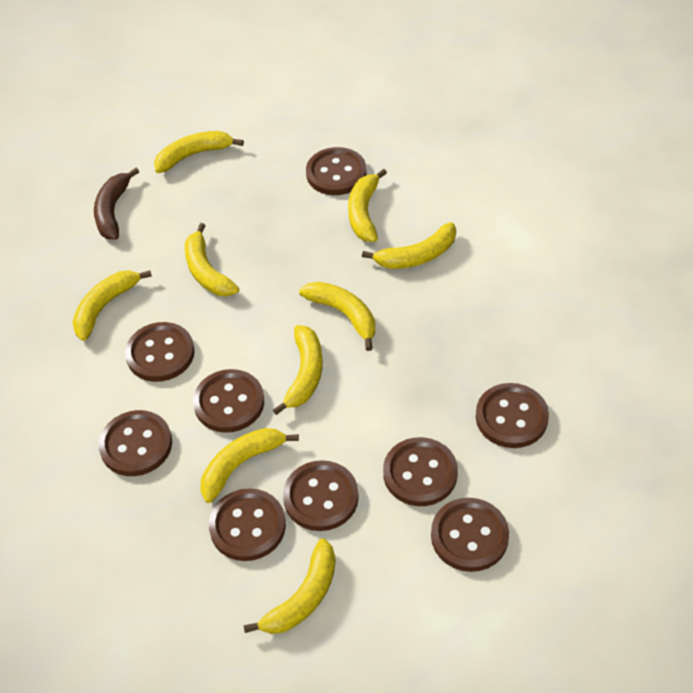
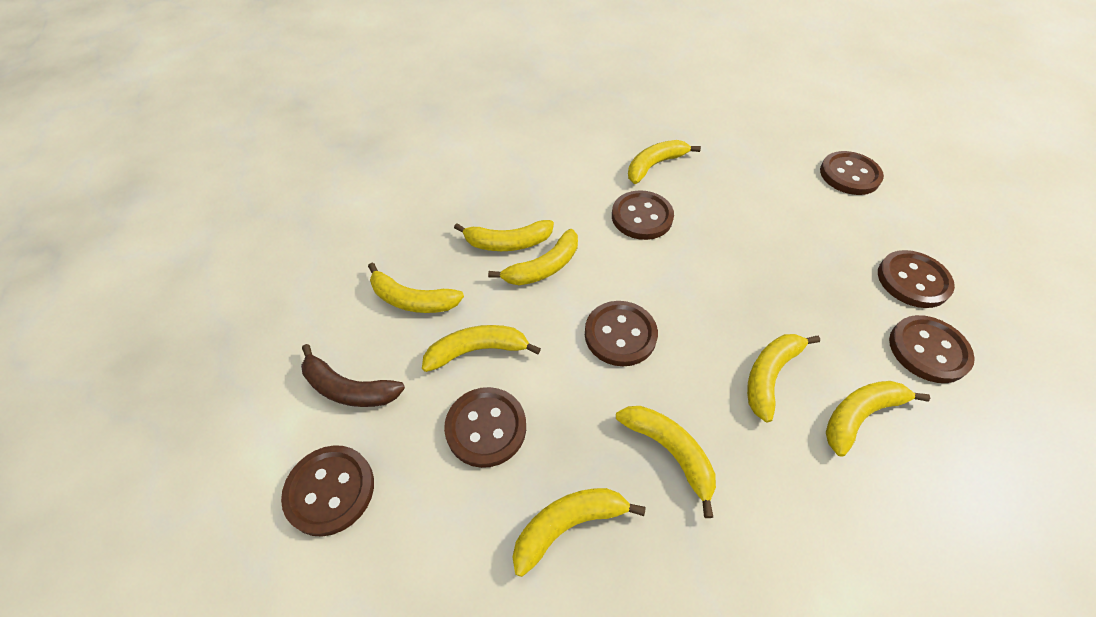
brown button: [98,410,172,476] [125,322,195,382] [193,369,264,433] [209,488,286,561] [283,460,359,531] [306,147,367,195] [383,437,458,506] [431,498,509,572] [476,383,549,448] = 9 -> [281,445,374,537] [444,387,526,468] [585,301,658,367] [612,190,674,240] [820,151,884,195] [878,250,955,308] [889,315,975,383] = 7

